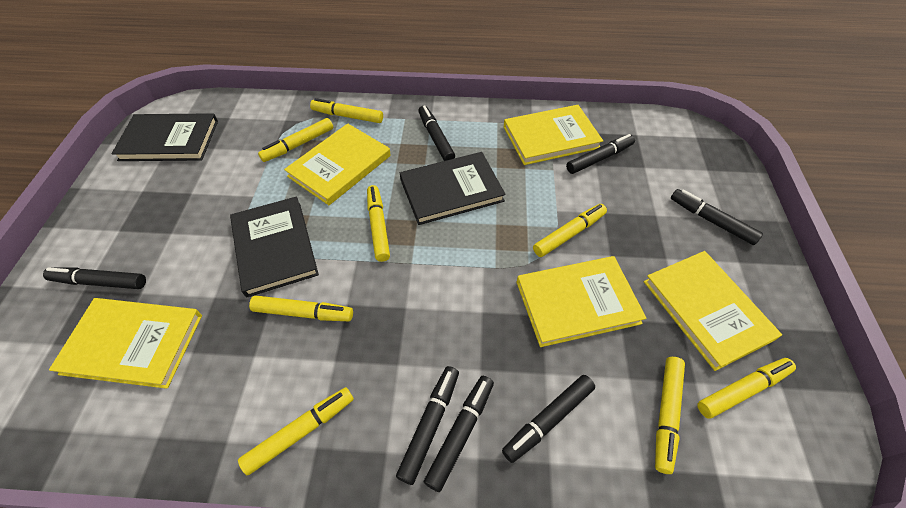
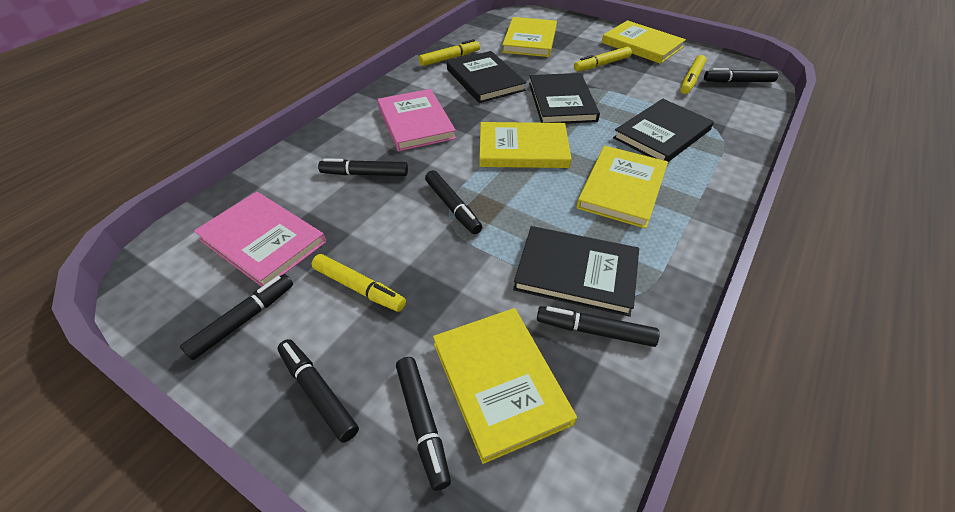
black book: [112,113,218,161] [230,196,319,297] [400,152,506,225] = 3 -> [447,51,527,103] [513,226,639,317] [529,73,600,124] [613,99,714,162] = 4
pink book: none = 0 -> [194,192,326,287] [377,89,456,151] = 2
yellow marker: [238,387,354,475] [249,296,353,321] [258,118,333,162] [310,98,383,123] [367,185,390,262] [533,204,607,257] [655,357,685,474] [697,358,796,419] = 8 -> [312,254,406,312] [419,39,480,66] [574,47,632,72] [680,55,706,94] = 4

